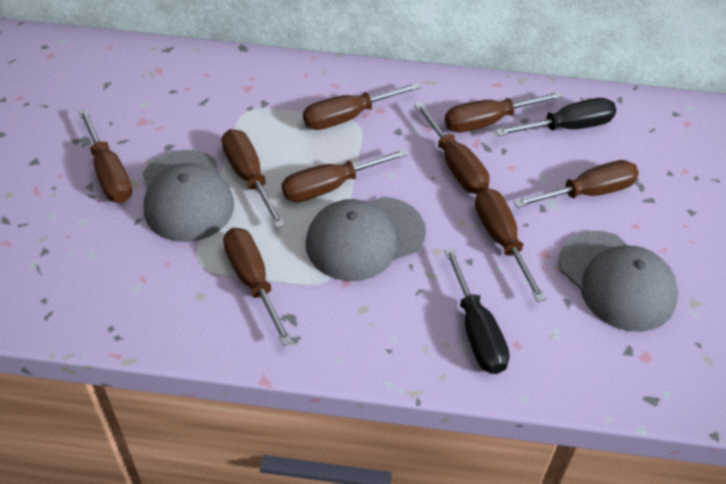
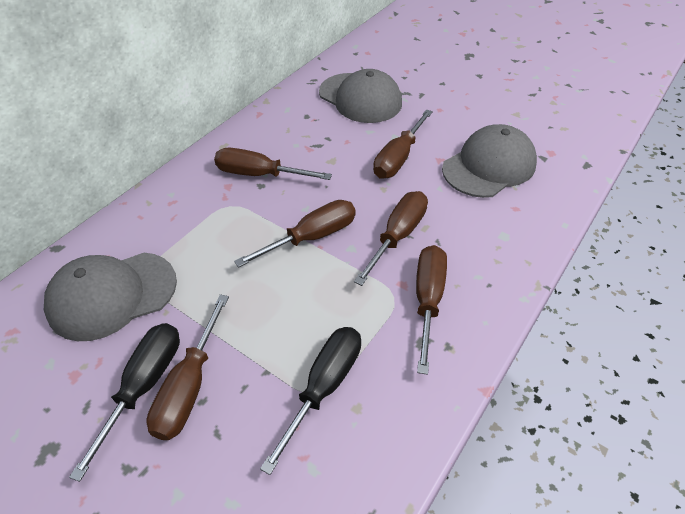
brown screwdriver: [78,109,132,203] [222,129,285,228] [223,228,293,346] [282,149,409,202] [303,82,421,130] [414,102,489,194] [445,91,563,133] [475,188,546,302] [513,160,639,208] = 9 -> [146,294,229,440] [214,148,332,180] [234,200,356,268] [354,191,428,286] [373,109,433,179] [416,245,447,375] = 6

